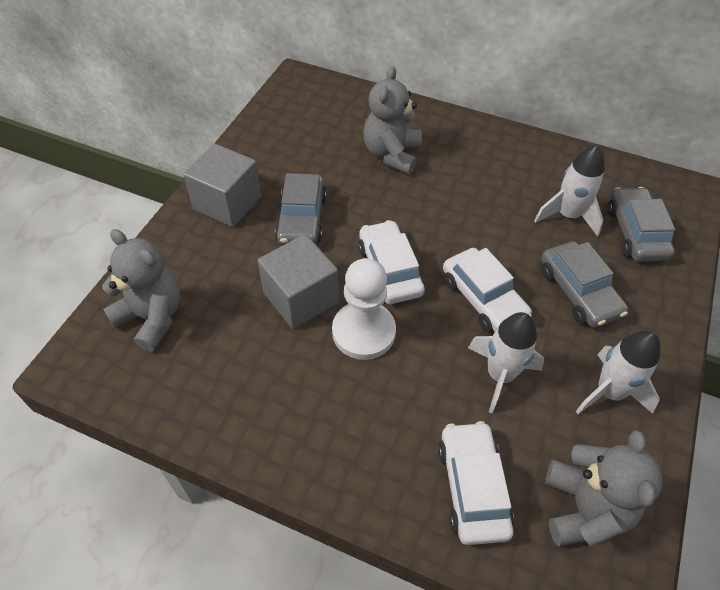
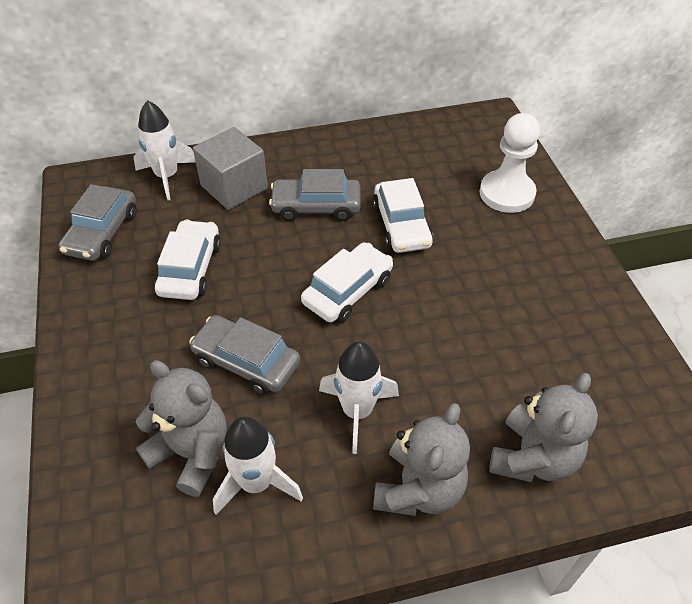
grey cube: [183,143,261,227] [257,234,339,329] = 2 -> [193,127,268,210] = 1

